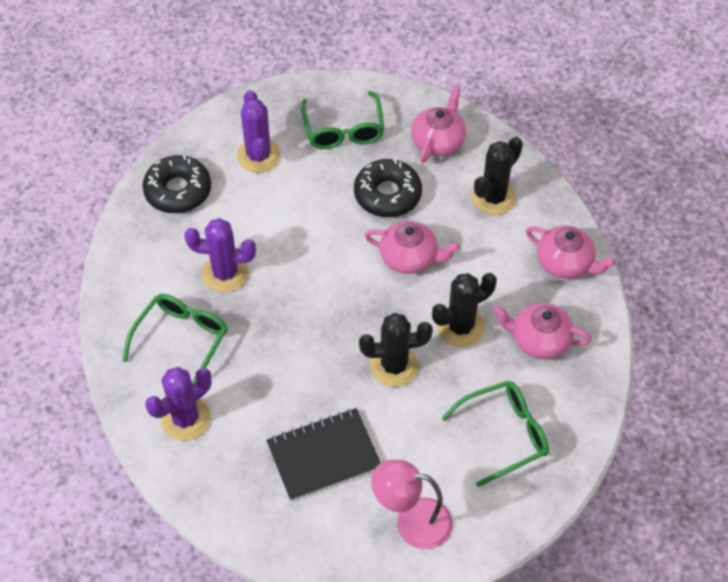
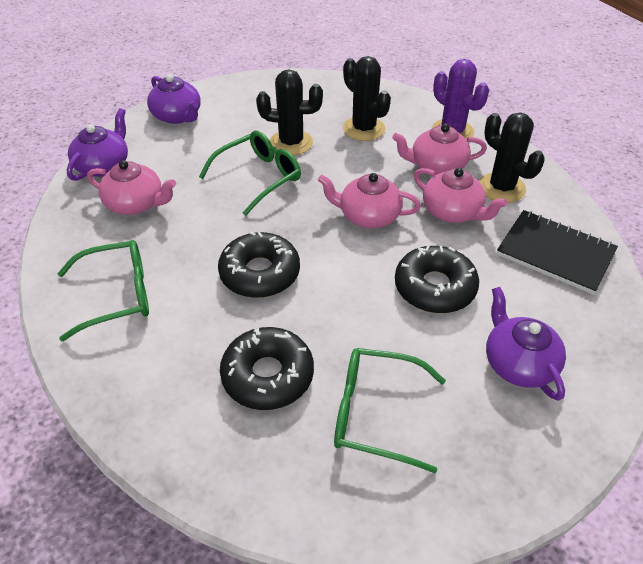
black donut: [143,155,211,213] [354,159,422,217] = 2 -> [218,231,300,298] [220,327,314,410] [395,245,479,313] = 3
pink lamp: [371,460,453,549] = 1 -> none = 0
purple cactus: [145,367,212,441] [184,218,256,292] [237,90,281,173] = 3 -> [431,59,489,140] = 1
purple teapot: none = 0 -> [67,108,128,181] [147,74,201,124] [486,287,566,401] = 3

